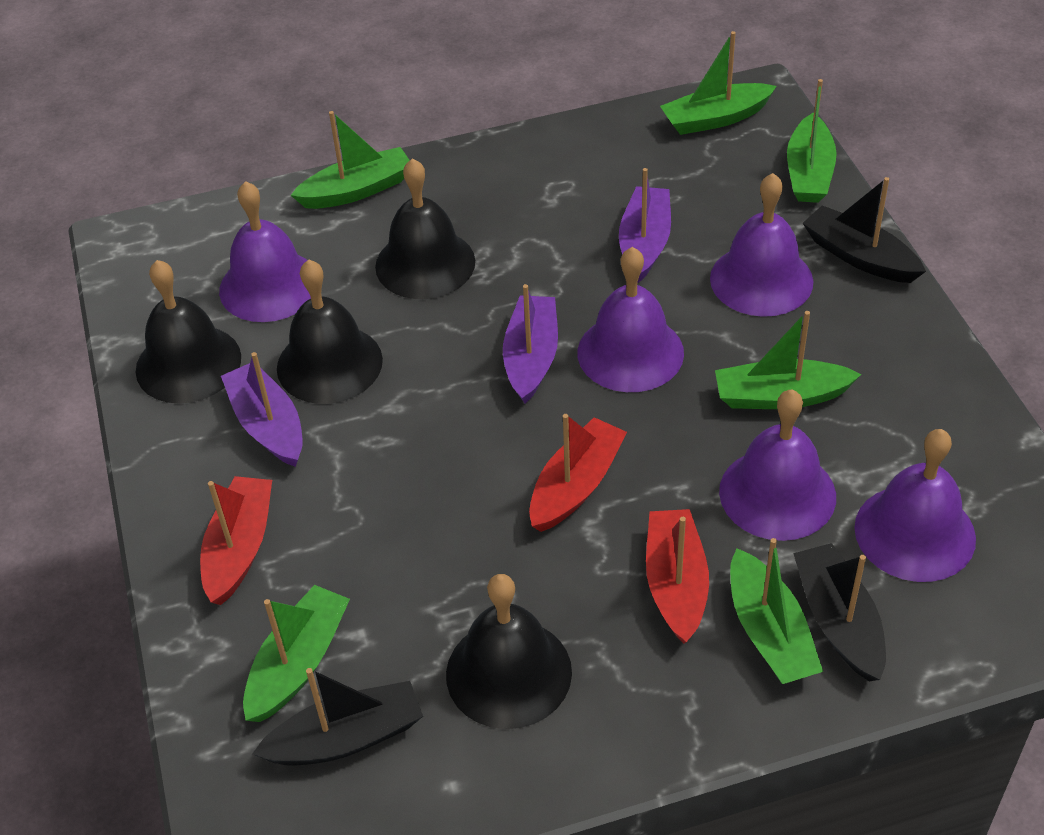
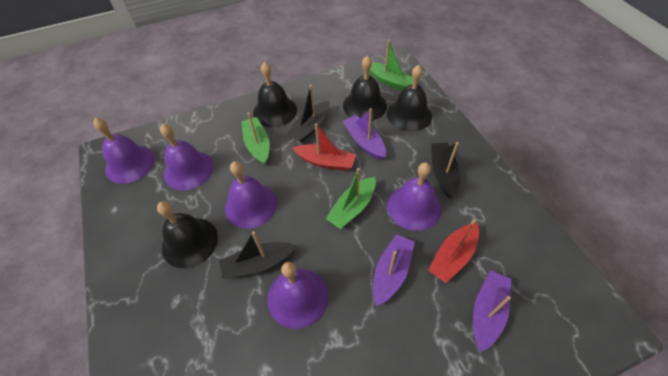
green boat: [243,585,350,722] [291,111,410,209] [660,31,777,135] [715,311,862,409] [730,538,823,684] [787,79,837,203] = 6 -> [241,112,270,165] [326,168,376,229] [369,39,413,91] = 3
red boat: [200,476,272,605] [529,414,627,532] [646,509,709,644] = 3 -> [293,123,356,171] [428,220,479,283] = 2

